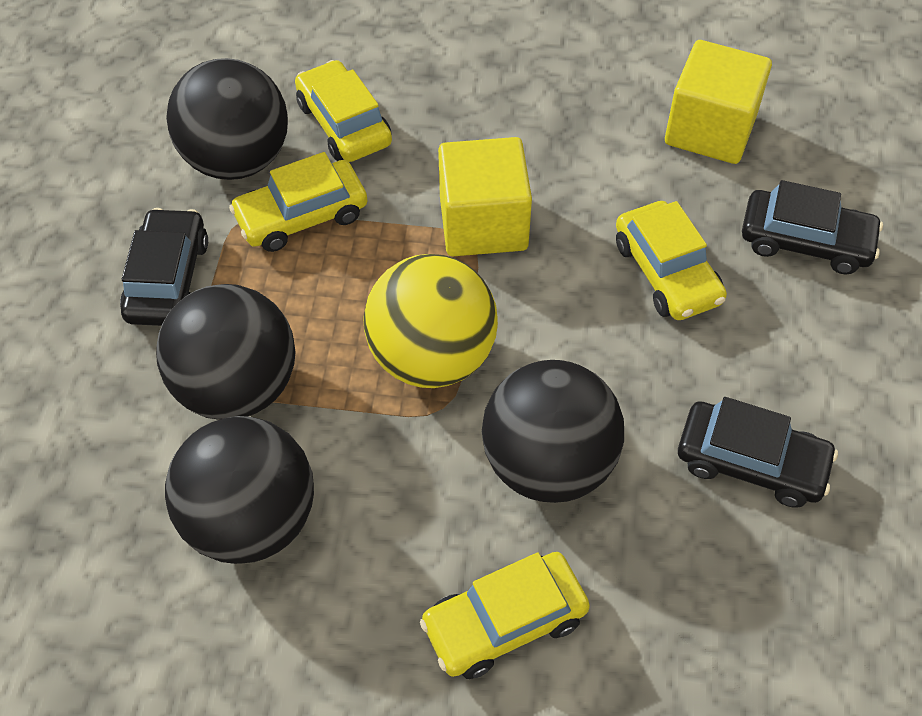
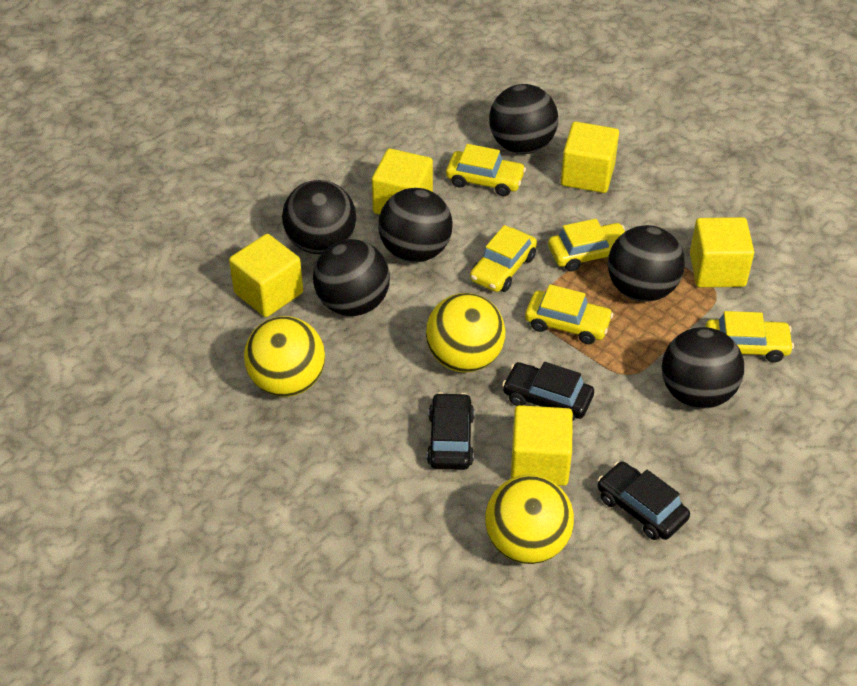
black ball: [156,284,296,420] [165,416,314,564] [166,58,288,180] [482,360,624,503] = 4 -> [282,180,356,254] [313,239,390,316] [378,188,453,262] [489,84,558,154] [608,225,685,302] [662,327,744,408] = 6
yellow ball: [363,254,498,388] = 1 -> [244,316,325,397] [426,293,505,373] [485,475,574,564] = 3
yellow car: [229,152,368,252] [295,60,392,162] [420,552,590,679] [616,201,727,320] = 4 -> [446,144,526,196] [470,225,537,292] [525,284,613,344] [548,219,625,272] [705,311,794,363] = 5
yellow cube: [438,137,532,256] [665,40,772,164] = 2 -> [229,234,303,317] [372,148,433,214] [511,405,573,486] [561,122,619,193] [690,217,754,287] = 5

